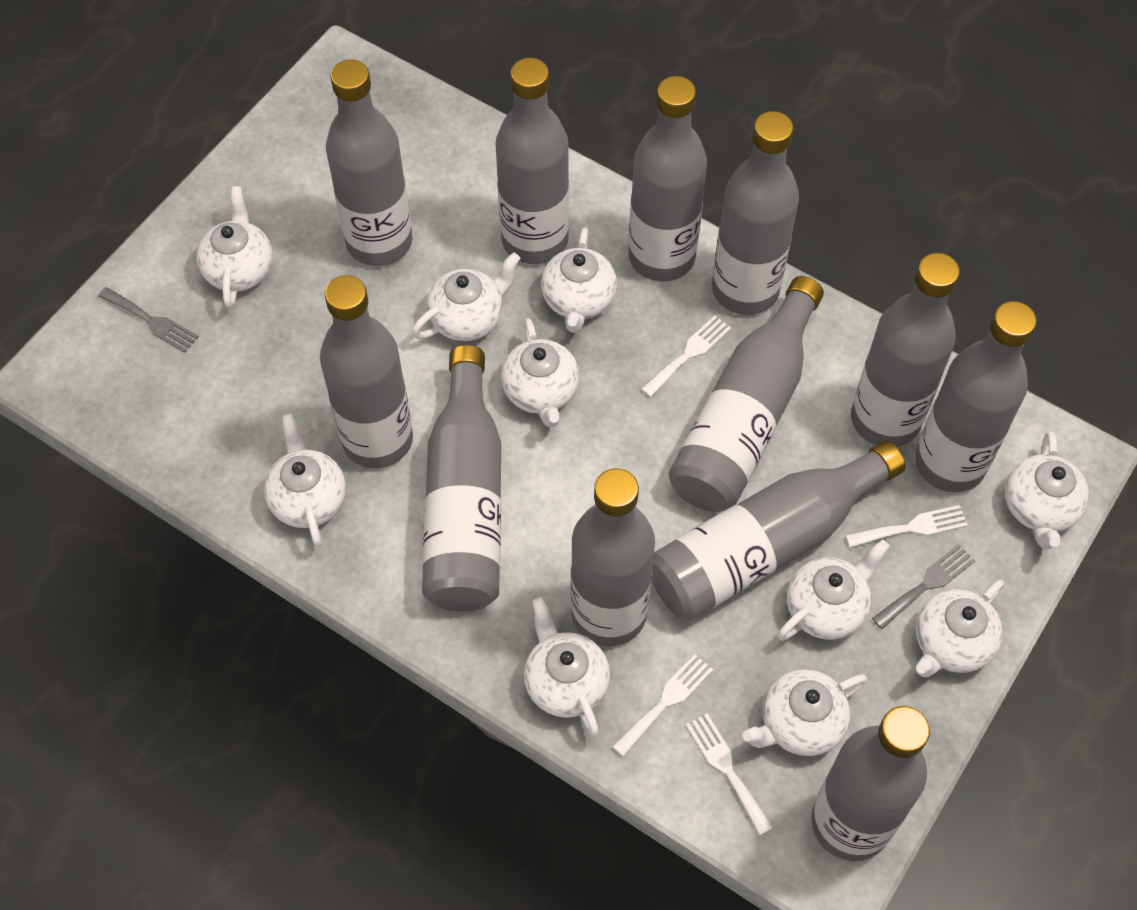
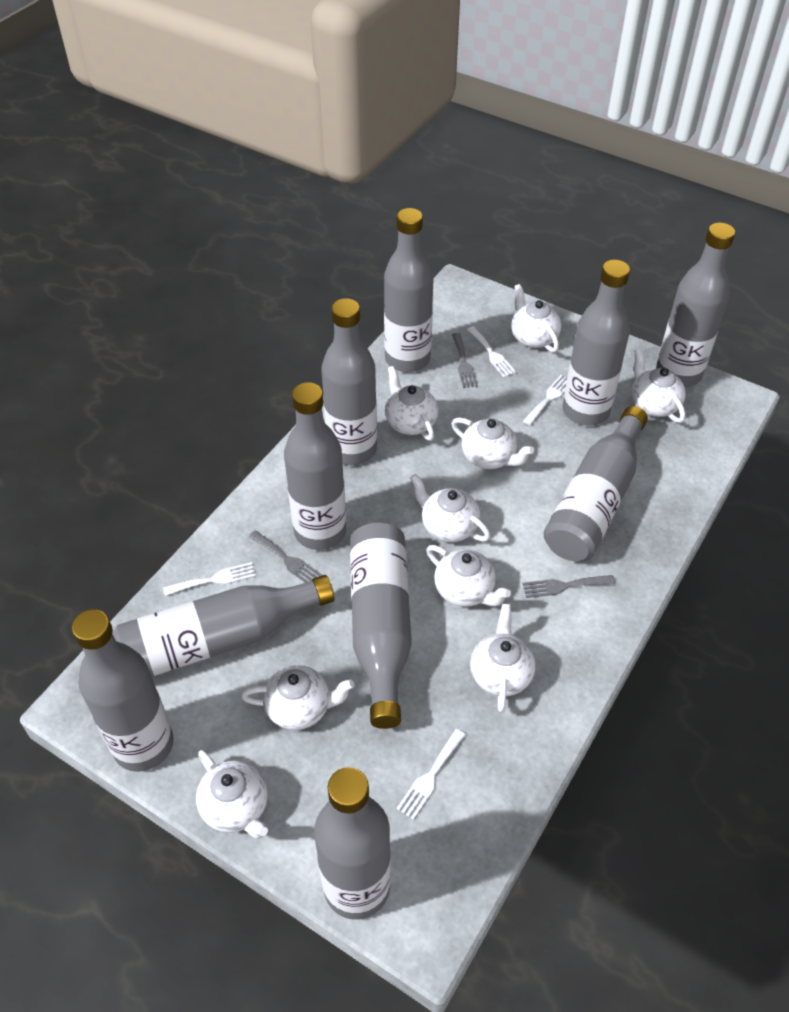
grey bottle: [320,275,413,468] [326,60,412,266] [422,345,501,612] [496,58,569,264] [571,468,655,646] [629,76,707,282] [652,441,905,620] [669,276,824,512] [712,111,799,315] [811,706,930,861] [851,253,960,447] [915,301,1037,493] = 12 -> [72,609,173,772] [113,575,334,676] [284,382,346,550] [314,767,391,920] [321,298,377,465] [350,522,412,729] [384,208,434,372] [544,406,648,561] [563,260,630,426] [656,222,735,387] = 10
grey fork: [98,287,199,352] [872,544,975,629] = 2 -> [248,530,323,583] [452,333,478,388] [523,575,615,598] = 3
white teapot: [197,186,273,308] [264,414,346,547] [412,252,521,341] [501,318,580,428] [524,597,610,736] [541,227,617,333] [742,669,867,756] [778,540,890,641] [916,580,1004,677] [1005,431,1089,549] = 10 -> [196,750,268,839] [241,665,354,730] [385,366,438,441] [410,474,491,542] [426,545,511,607] [451,418,534,469] [470,604,536,713] [511,284,561,353] [631,348,686,423] = 9

